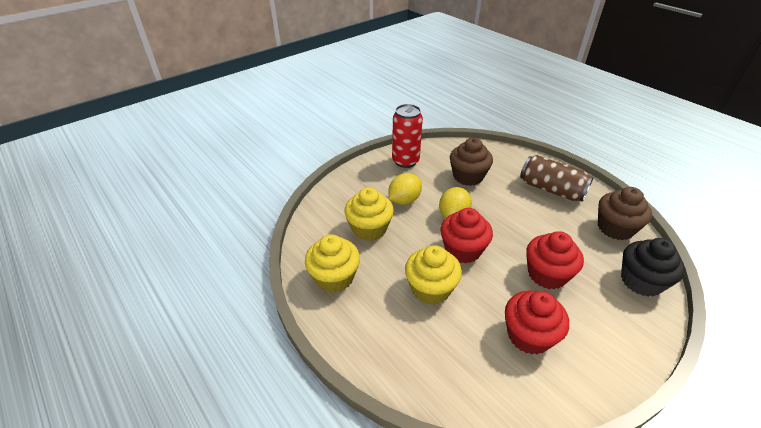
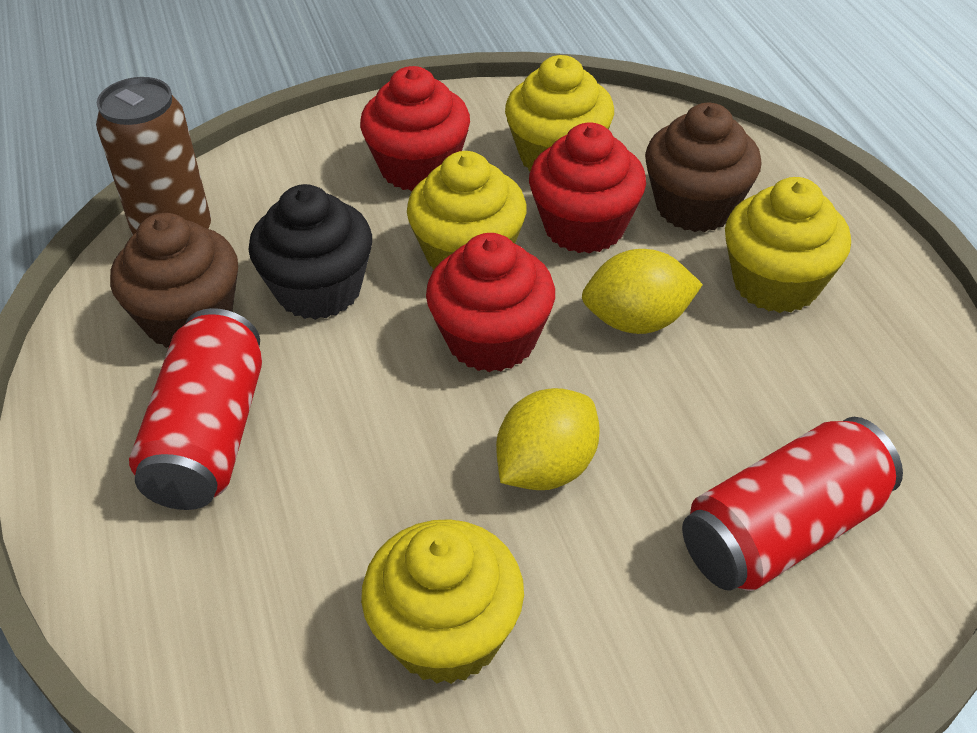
red can: [392,104,423,168] = 1 -> [129,308,262,510] [682,417,903,591] = 2
yellow cupcake: [305,235,360,293] [344,187,394,241] [405,245,462,305] = 3 -> [361,519,524,684] [407,151,527,270] [505,55,614,171] [725,177,851,313] = 4

